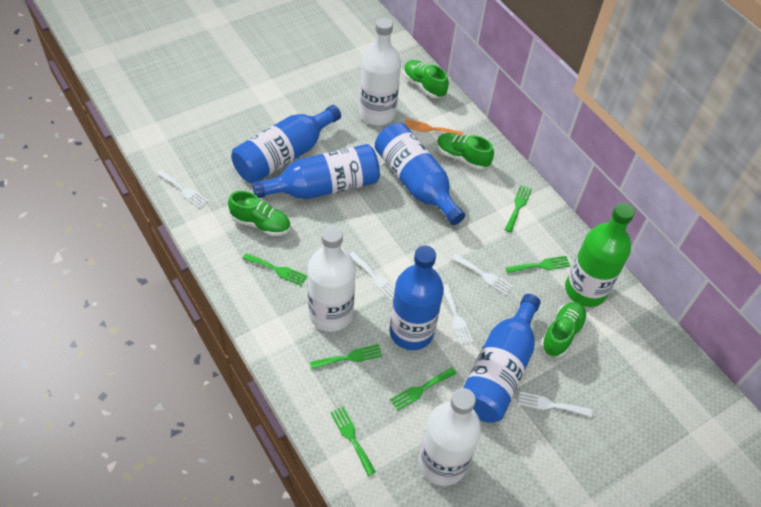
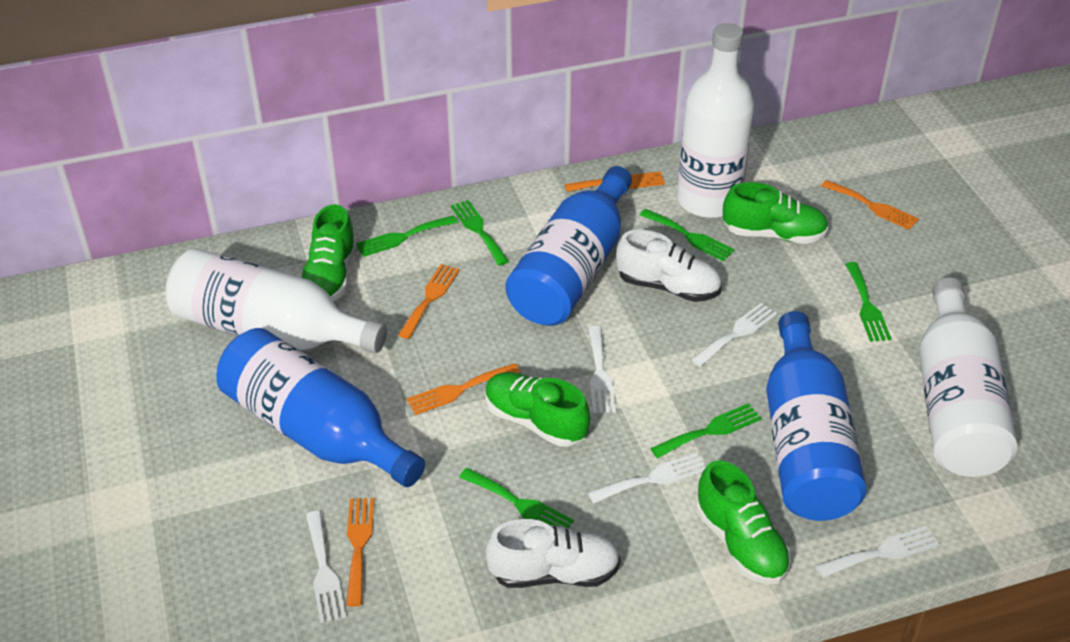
blue bottle: [231,105,341,183] [252,144,380,199] [375,123,465,225] [389,245,444,350] [463,294,541,423] = 5 -> [216,328,425,487] [505,166,632,326] [766,311,867,521] = 3
green bottle: [565,203,635,307] = 1 -> none = 0
orange fork: [405,119,463,136] = 1 -> [346,498,374,607] [398,264,460,339] [407,363,520,415] [565,171,665,192] [821,180,919,230] = 5
white shoe: none = 0 -> [485,519,621,588] [616,230,722,302] = 2

